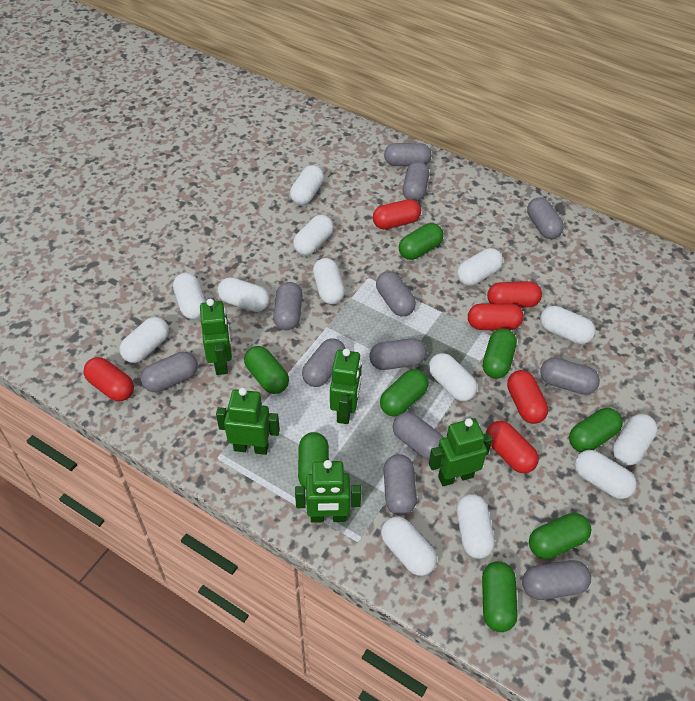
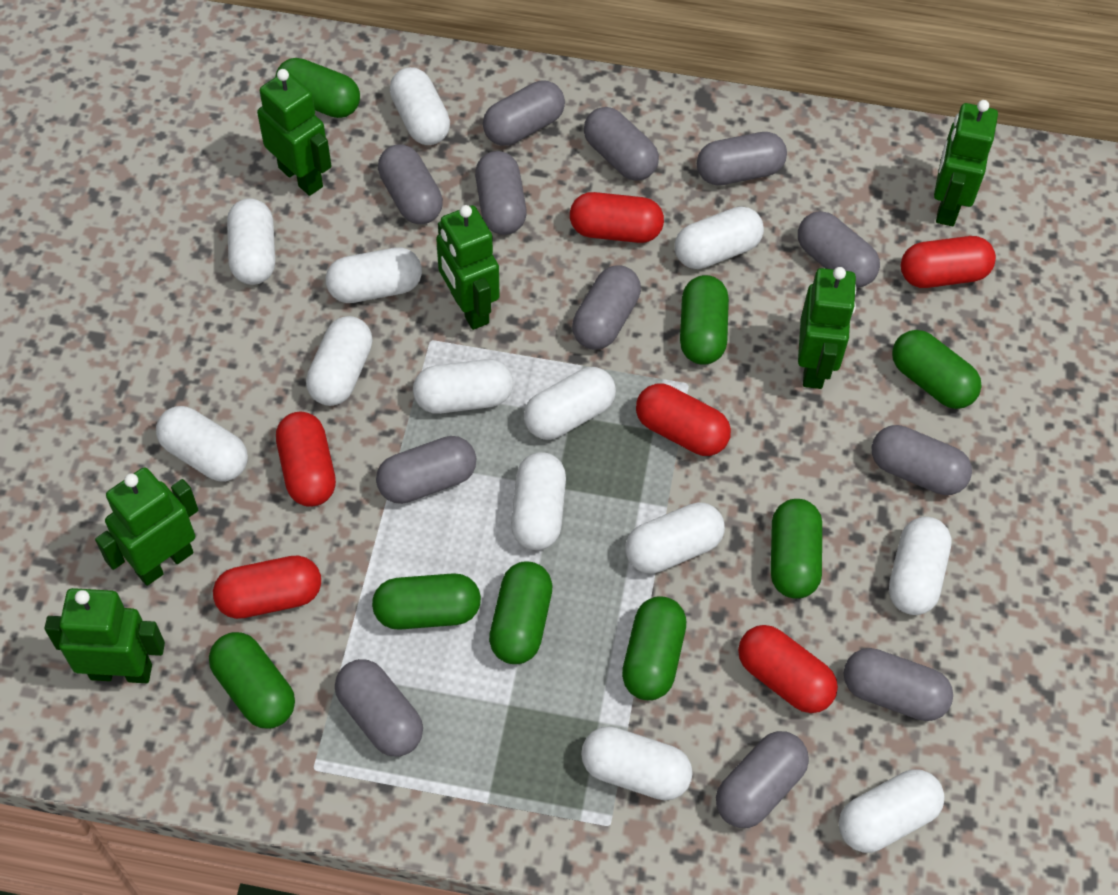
green robot: [200,299,232,375] [216,388,280,455] [295,460,361,523] [330,349,362,424] [429,418,493,486] = 5 -> [44,588,165,683] [95,467,198,586] [257,69,332,196] [436,205,499,330] [798,267,857,389] [934,100,998,226] = 6

